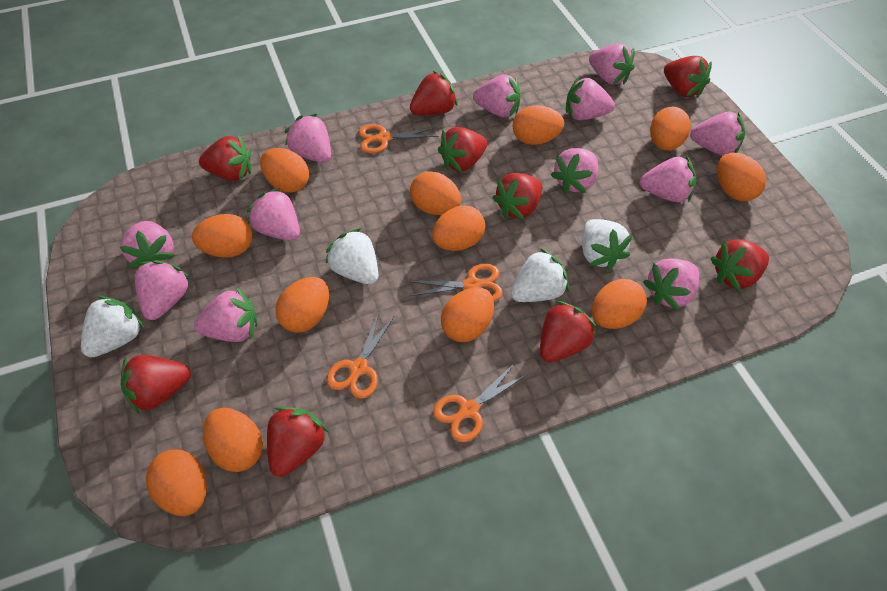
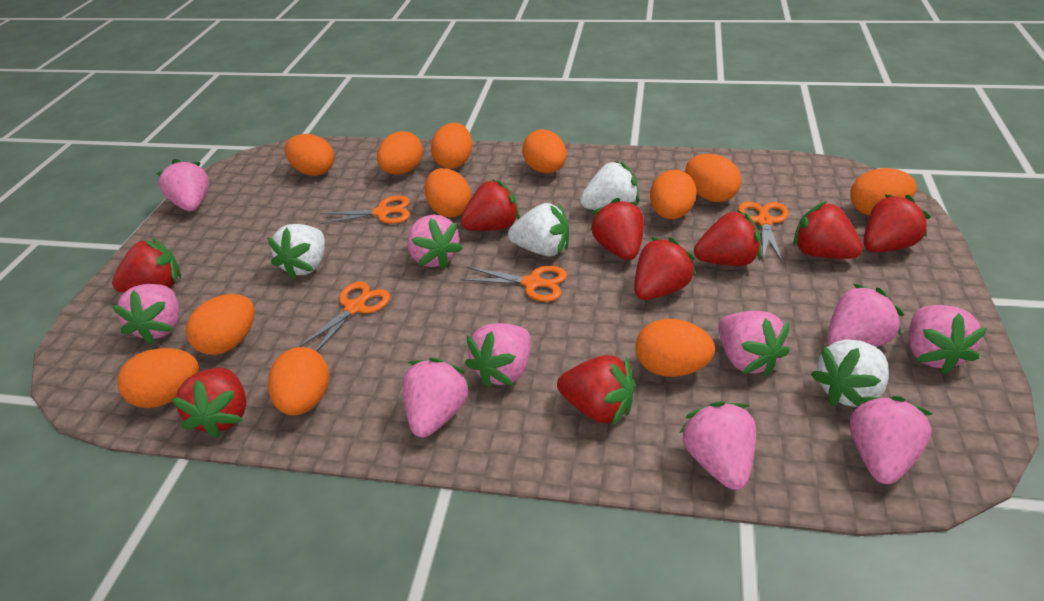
pink strawberry: [119,221,175,268] [135,260,191,320] [194,287,258,342] [247,188,300,241] [285,114,331,163] [473,74,521,117] [551,148,598,193] [566,77,615,120] [589,43,635,85] [640,156,696,203] [643,258,699,311] [690,112,745,156] = 12 -> [112,284,179,344] [156,159,209,211] [403,357,471,437] [407,215,463,269] [465,323,531,388] [679,401,756,490] [718,311,790,376] [827,284,904,347] [849,396,932,484] [909,305,987,374] = 10

